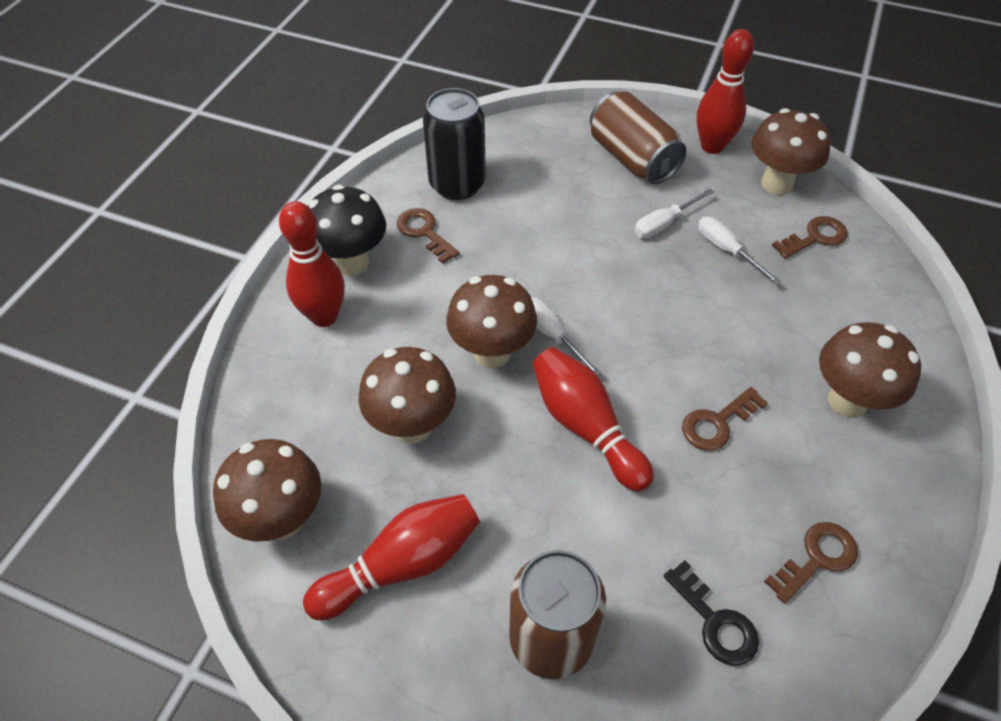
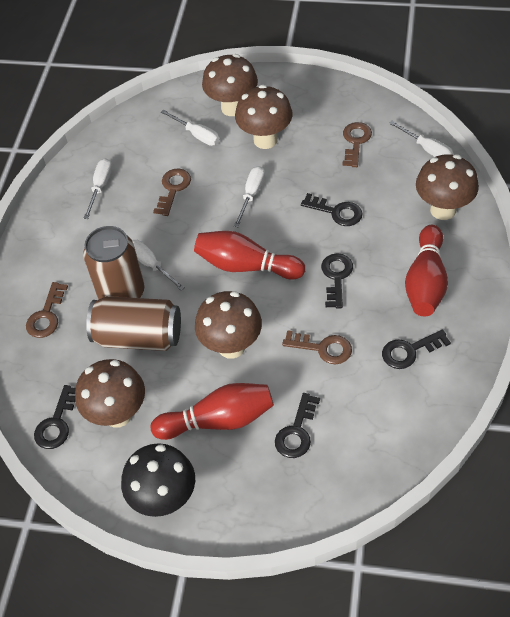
black can: [423,88,486,200] = 1 -> none = 0
black key: [663,560,759,666] = 1 -> [34,385,76,449] [275,393,320,458] [301,193,363,226] [321,253,353,308] [382,329,451,369] = 5
red bowling pin: [279,201,345,327] [303,494,480,620] [533,347,654,492] [697,29,754,154] = 4 -> [151,383,274,440] [194,231,305,280] [405,225,448,316] = 3
white screwdriver: [531,297,602,376] [634,189,714,238] [698,217,781,285] = 3 -> [83,158,112,219] [132,240,185,291] [161,109,220,146] [234,166,265,227] [389,121,454,157] = 5

